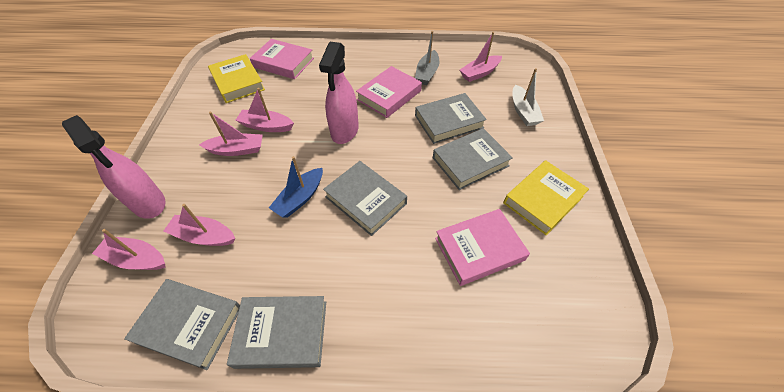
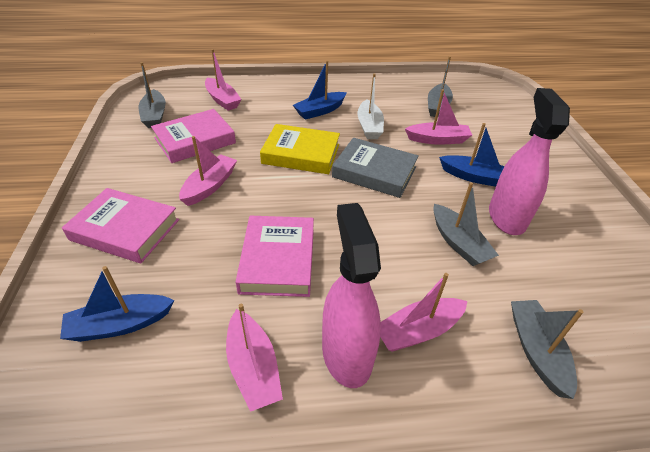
blue boat: [269,156,323,218] = 1 -> [60,266,174,342] [293,61,347,120] [439,123,504,187] = 3
grey boat: [415,31,439,85] = 1 -> [138,62,166,128] [428,56,453,117] [433,182,499,266] [511,300,583,399] = 4
grey book: [124,279,240,370] [227,296,326,369] [323,161,407,236] [415,93,487,144] [433,128,513,190] = 5 -> [332,138,419,198] = 1
yellow book: [208,54,265,103] [503,160,589,235] = 2 -> [260,124,340,174] = 1

